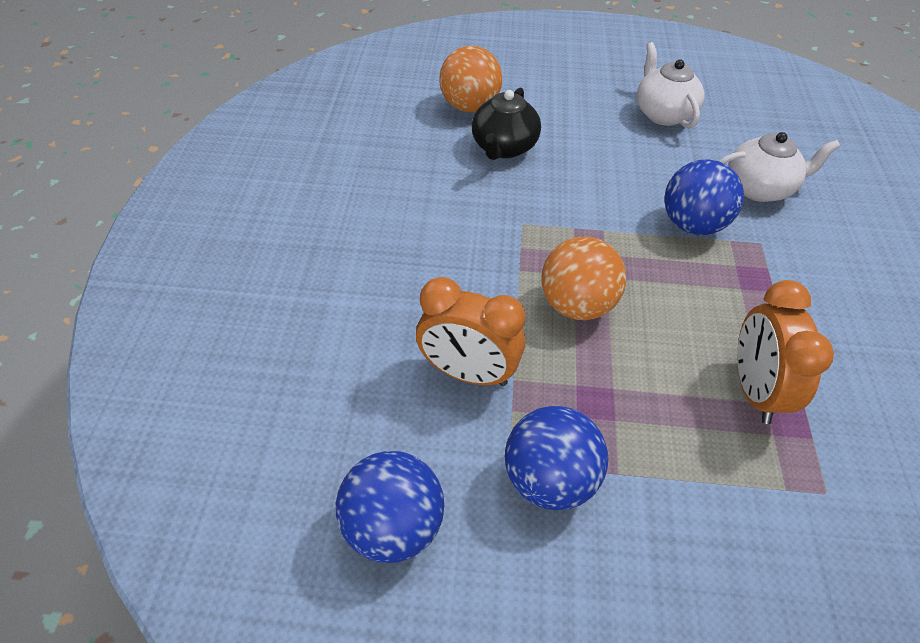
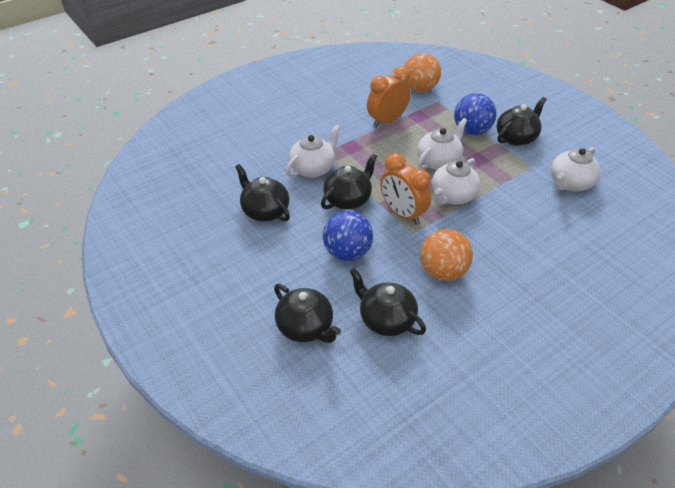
black teapot: [472,88,541,160] = 1 -> [235,164,290,222] [274,284,341,343] [321,153,377,210] [350,268,426,336] [497,97,546,146] = 5
blue ball: [336,451,444,563] [505,406,608,510] [664,159,744,235] = 3 -> [323,211,373,261] [454,93,496,135] = 2
white teapot: [637,42,704,128] [719,132,841,202] = 2 -> [286,125,341,178] [417,118,468,170] [432,158,480,205] [551,147,601,191] = 4

